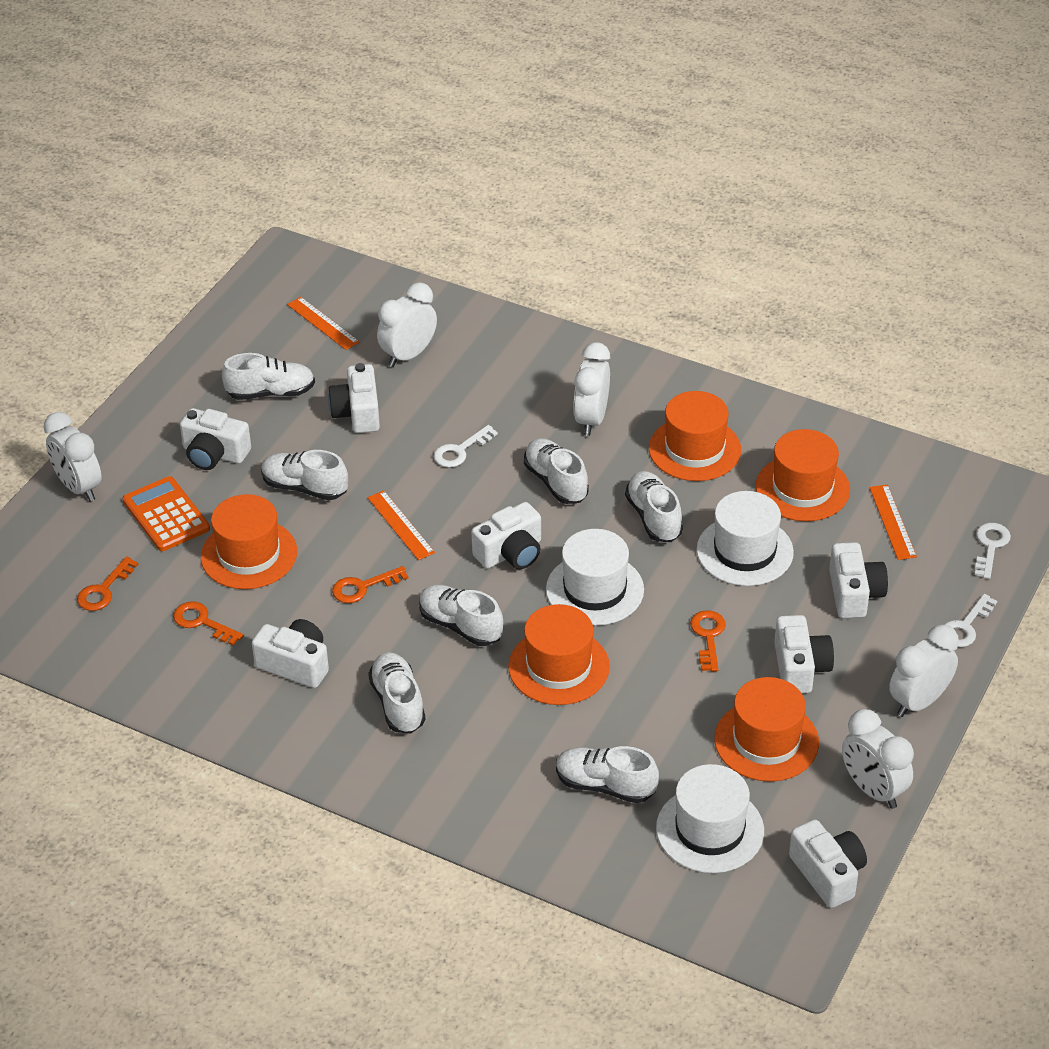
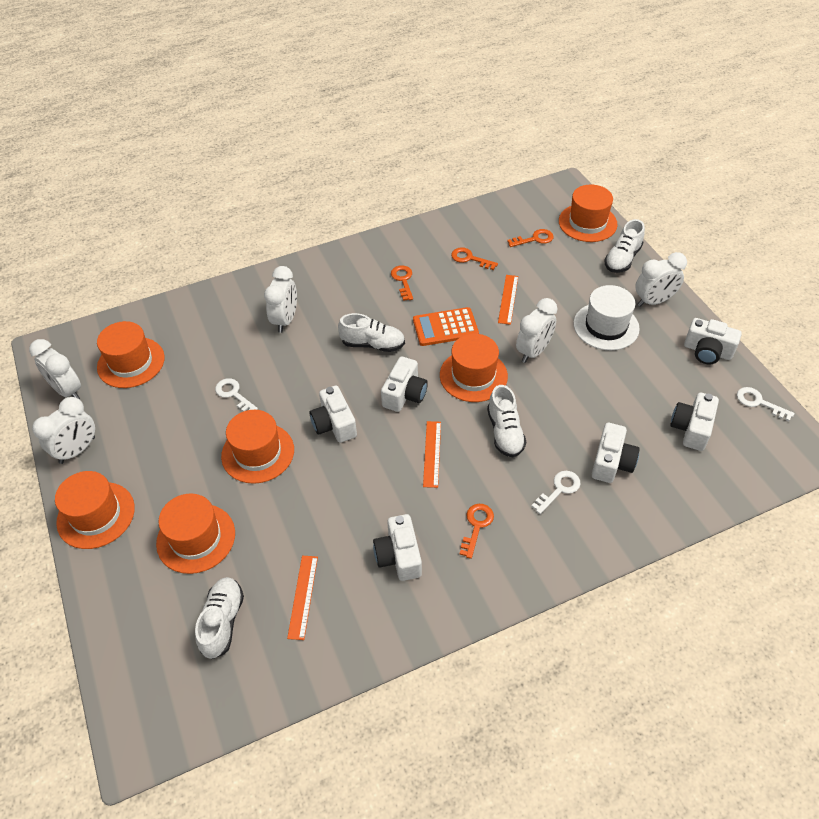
orange hat: [201,494,297,589] [508,604,610,705] [649,391,741,481] [714,677,819,782] [756,429,850,521] = 5 -> [55,471,135,549] [97,321,165,388] [156,493,235,574] [221,410,294,484] [440,334,508,402] [559,184,618,242] = 6
white camera: [180,408,251,470] [252,619,329,688] [328,363,380,433] [471,502,541,569] [774,615,834,694] [789,820,867,908] [829,542,888,618] = 7 -> [309,386,357,443] [373,514,422,581] [381,356,428,412] [592,423,640,483] [670,392,719,451] [684,318,742,364] = 6
white hat: [546,529,644,626] [656,764,764,873] [697,491,794,586] = 3 -> [573,285,640,350] = 1
white shoe: [222,353,315,400] [261,450,348,500] [368,652,426,733] [419,585,503,646] [524,438,589,504] [556,746,659,803] [625,471,683,542] = 7 -> [195,577,244,659] [338,313,405,352] [487,385,526,457] [604,219,645,273] = 4

